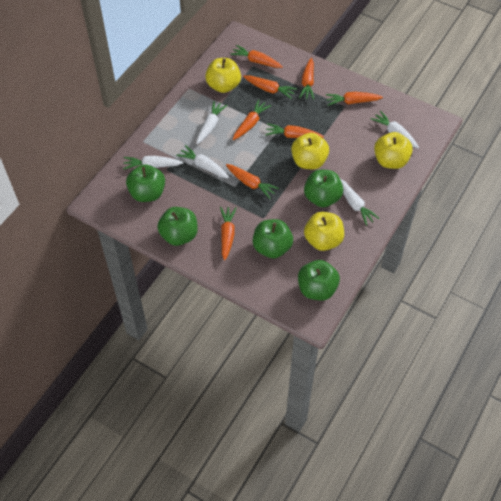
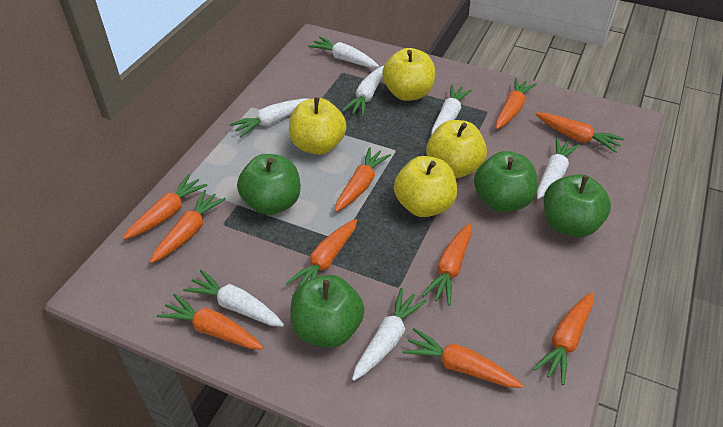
green apple: [126,164,165,202] [157,207,198,246] [253,219,293,258] [298,260,340,300] [304,170,343,207] = 5 -> [237,154,300,215] [290,275,365,348] [474,151,537,212] [544,174,611,237] = 4
orange carrot: [220,207,237,261] [226,164,279,199] [230,45,283,68] [233,99,271,140] [243,75,297,99] [265,123,324,138] [299,58,314,100] [326,92,383,106] = 8 -> [123,174,208,240] [150,190,226,263] [157,294,263,349] [285,219,357,288] [335,147,391,212] [402,328,523,388] [422,223,472,306] [496,78,537,129] [533,292,593,385] [536,113,624,153] = 10
white carrot: [123,156,183,170] [176,145,229,178] [196,101,228,144] [340,179,380,226] [371,111,419,149] = 5 -> [183,270,284,327] [229,99,309,138] [308,36,379,68] [342,66,384,117] [352,288,427,381] [431,84,472,136] [537,137,580,199] = 7

